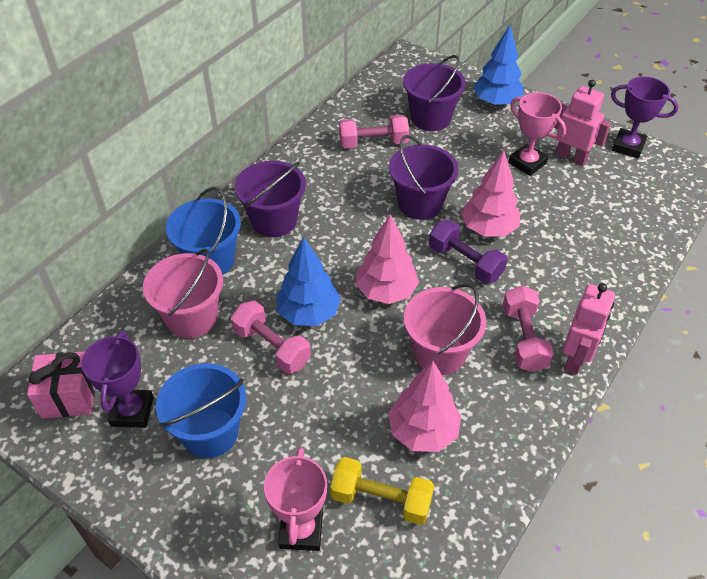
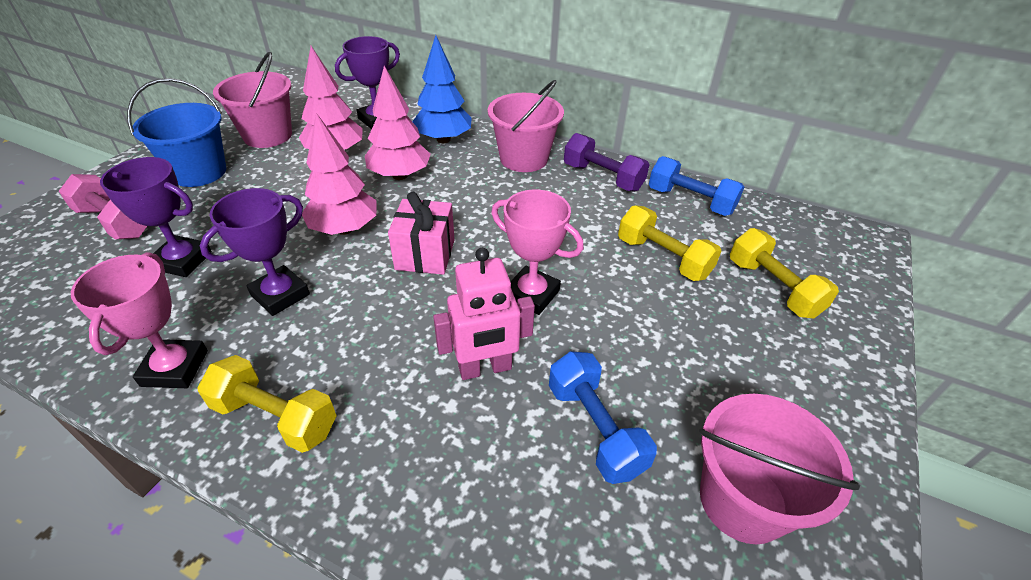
blue bucket: [156,363,246,458] [166,187,241,275] = 2 -> [127,78,226,187] = 1
blue dumbbell: none = 0 -> [549,351,657,484] [649,156,744,216] = 2
blue tree: [276,237,341,326] [473,25,524,106] = 2 -> [412,35,471,143] = 1
pink bucket: [143,249,223,338] [404,283,486,375] = 2 -> [213,52,292,148] [488,80,564,172] [699,394,860,544] = 3
pink dumbbell: [231,301,311,374] [339,115,409,149] [503,286,554,372] = 3 -> [59,174,147,239] = 1
pink robot: [554,80,611,166] [562,283,615,375] = 2 -> [433,248,535,380] = 1
purple bucket: [234,161,306,237] [389,135,459,220] [403,55,466,131] = 3 -> none = 0
purple trophy: [81,331,154,428] [611,76,678,158] = 2 -> [100,157,212,277] [200,188,310,316] [335,36,400,129] = 3
yellow dumbbell: [330,457,434,525] = 1 -> [198,355,337,453] [618,205,722,281] [730,228,839,319] = 3

